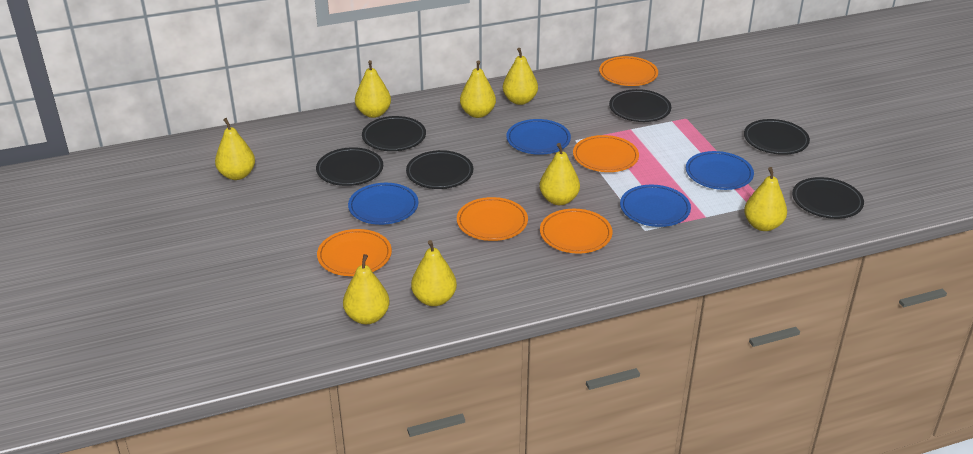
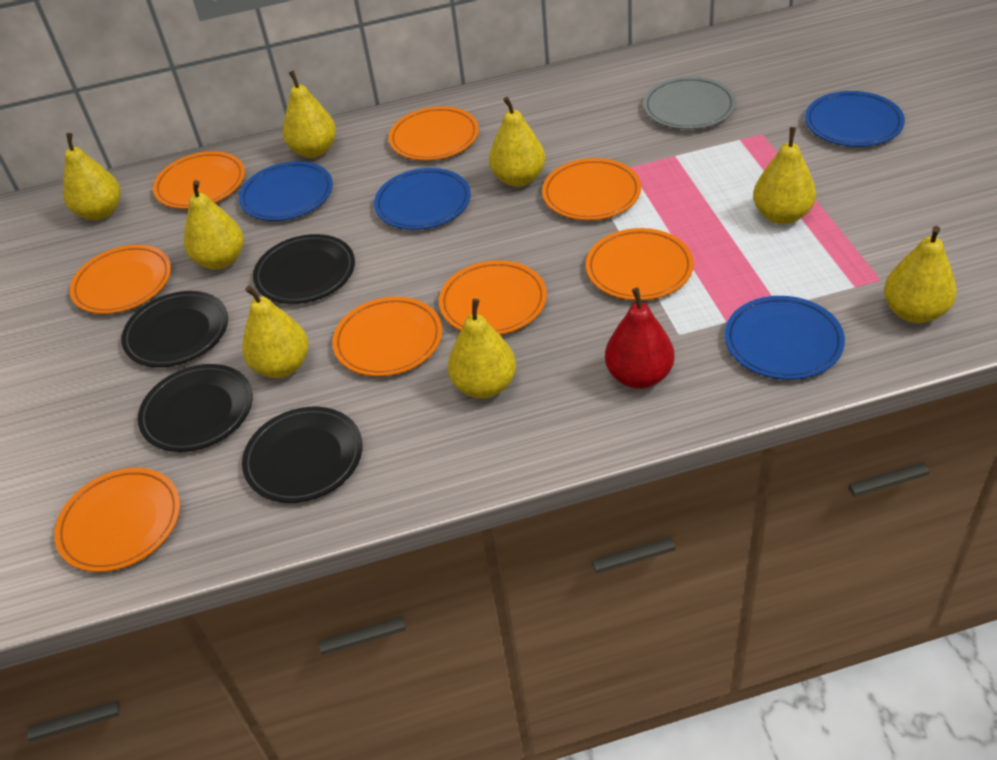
black plate: [316,147,383,186] [362,116,426,151] [406,150,473,189] [609,89,671,122] [744,119,810,155] [792,177,864,219] = 6 -> [121,291,228,367] [138,364,253,452] [242,407,363,503] [253,234,355,304] = 4
grey plate: none = 0 -> [643,77,736,129] = 1
orange plate: [317,229,392,276] [457,197,528,241] [540,209,612,254] [573,135,639,172] [599,56,658,86] = 5 -> [54,468,180,572] [70,245,171,314] [153,151,245,209] [332,297,442,376] [388,106,479,161] [439,260,547,335] [542,158,641,220] [586,228,694,300] = 8
red pear: none = 0 -> [605,288,675,389] = 1

